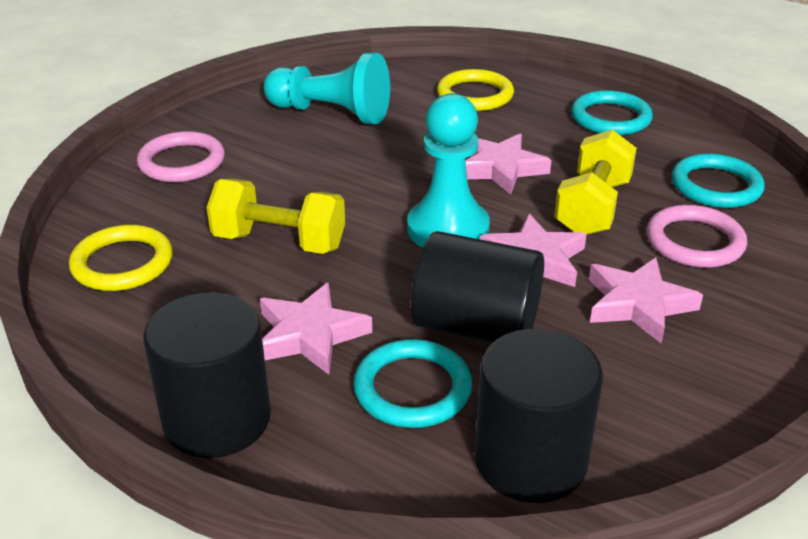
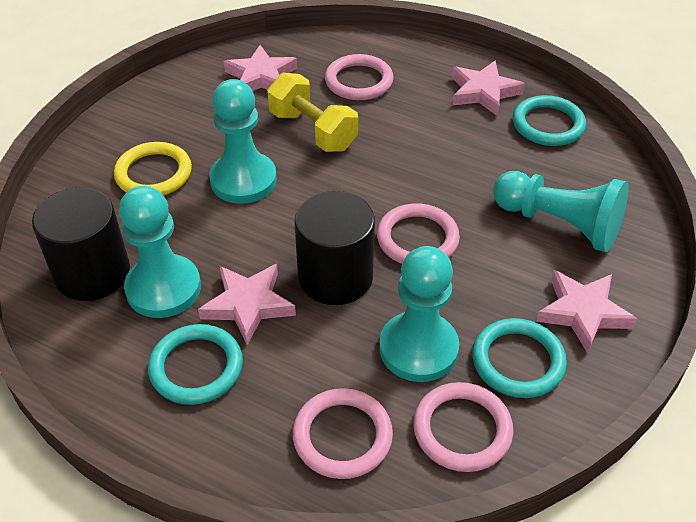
black cylinder: [143,292,271,458] [411,231,544,343] [475,329,603,503] = 3 -> [32,187,130,301] [294,191,375,305] = 2
pink ring: [137,131,225,182] [646,205,747,268] = 2 -> [293,388,393,479] [325,54,394,100] [377,203,460,264] [413,382,513,472] = 4
turquoise pawn: [264,53,390,124] [407,93,490,248] = 2 -> [119,186,201,318] [209,79,277,204] [379,246,459,382] [493,171,629,252] = 4
yellow dumbbell: [207,179,345,254] [554,130,637,235] = 2 -> [267,73,358,152] = 1
yellow ring: [69,225,173,291] [437,69,514,111] = 2 -> [114,142,192,196] = 1

